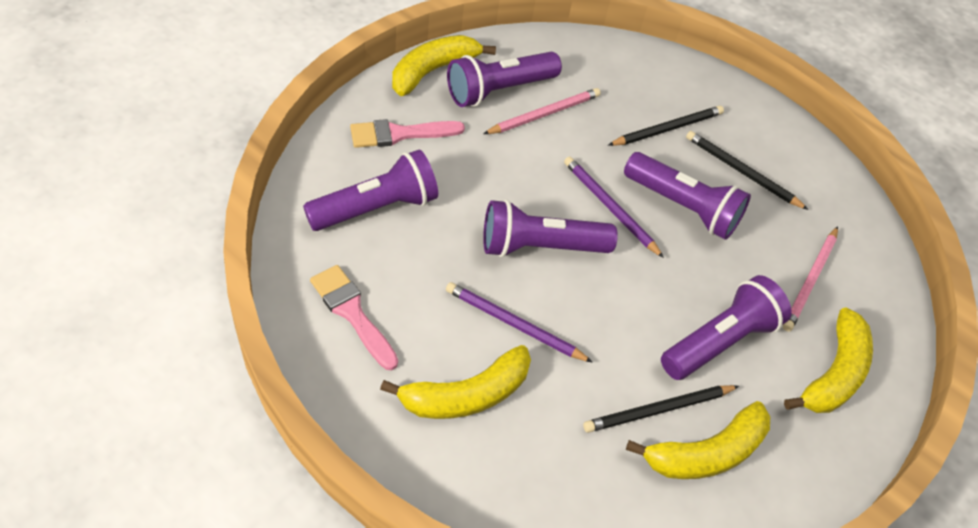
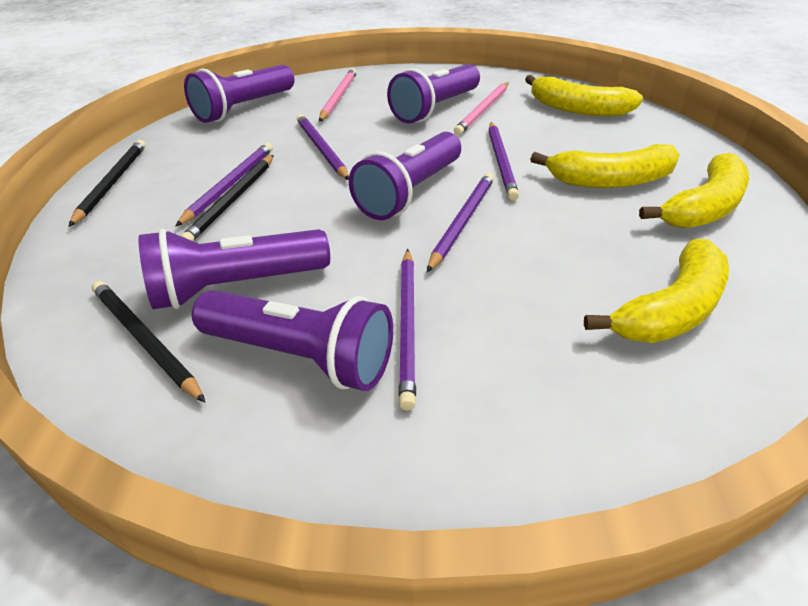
pink brush: [310,265,398,370] [350,119,465,148] = 2 -> none = 0
purple pencil: [446,282,593,363] [564,156,664,258] = 2 -> [175,142,273,227] [297,114,349,180] [398,249,416,410] [427,173,494,272] [489,122,519,201] = 5

